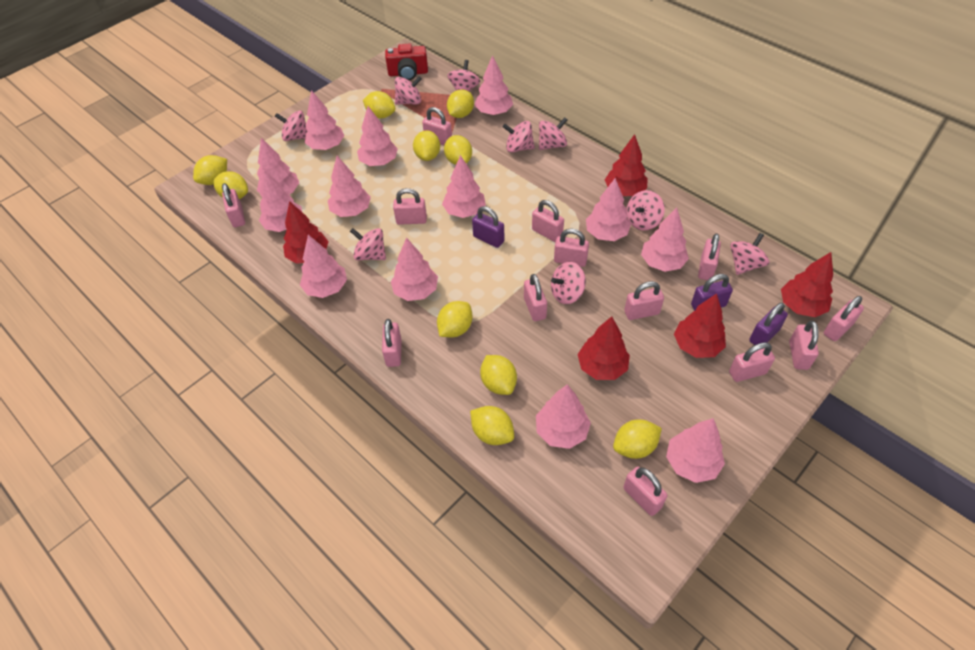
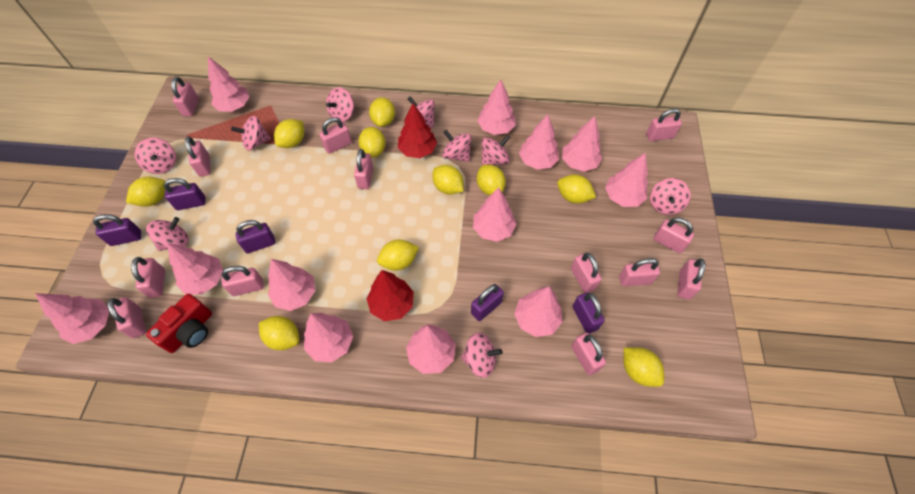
pink tree: [257,138,299,194] [259,170,302,232] [300,235,347,298] [304,90,344,150] [328,156,371,217] [357,106,398,166] [391,237,438,301] [442,155,486,218] [475,55,513,115] [536,384,591,449] [586,178,631,241] [641,208,689,272] [666,418,725,483] = 13 -> [35,293,109,344] [167,243,223,295] [208,56,250,112] [268,259,316,311] [304,313,353,362] [406,324,456,374] [473,187,516,242] [477,79,516,135] [514,286,562,337] [519,114,559,170] [562,116,602,172] [605,152,648,207] = 12
purple padlock: [472,206,504,248] [691,274,733,311] [749,303,788,345] = 3 -> [93,214,141,246] [164,178,206,210] [235,220,276,254] [471,284,504,321] [572,292,605,334] = 5
red tree: [283,201,329,264] [577,316,630,380] [605,134,647,196] [674,293,726,358] [781,252,833,317] = 5 -> [367,270,414,321] [398,103,437,158] = 2

